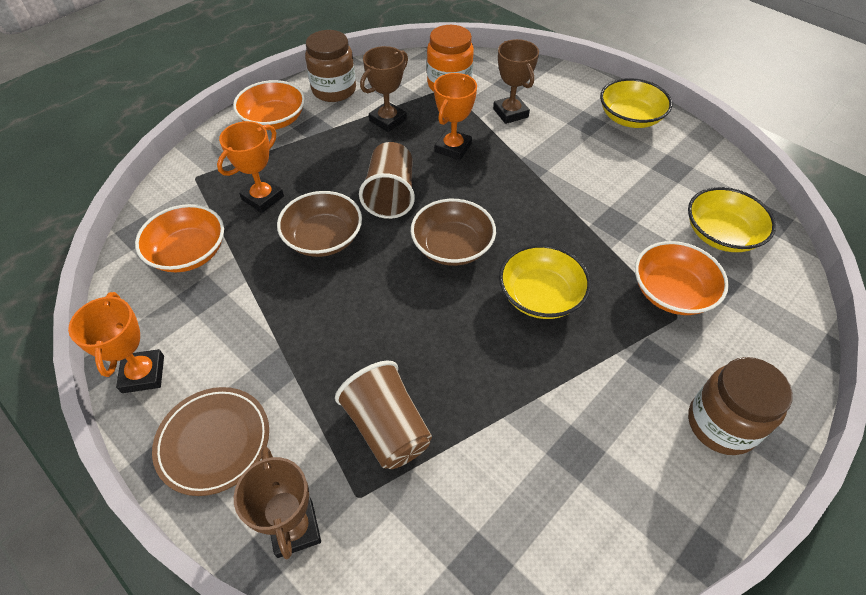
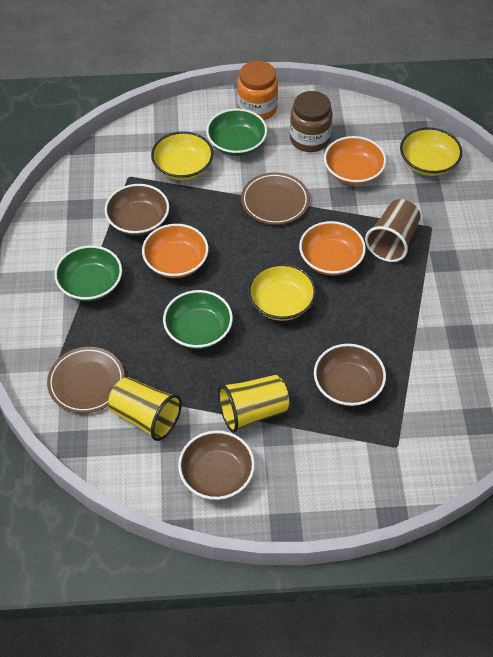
brown bowl: [277,191,362,257] [411,199,496,266] = 2 -> [105,184,169,236] [178,431,255,500] [314,344,386,406] = 3
brown cup: [335,361,432,469] [359,142,415,219] = 2 -> [365,199,421,262] = 1
brown jar: [305,30,356,102] [688,357,793,455] = 2 -> [290,91,333,152] = 1
brown plate: [152,387,269,496] = 1 -> [47,347,125,413] [241,172,310,225] = 2
brown trophy: [234,447,321,559] [360,46,408,132] [493,39,539,124] = 3 -> none = 0
green bowl: none = 0 -> [54,245,122,301] [163,290,233,349] [206,109,267,156] = 3
orange trophy: [68,292,164,393] [217,121,284,213] [434,73,477,160] = 3 -> none = 0
yellow cup: none = 0 -> [108,377,182,441] [218,375,289,433] = 2

